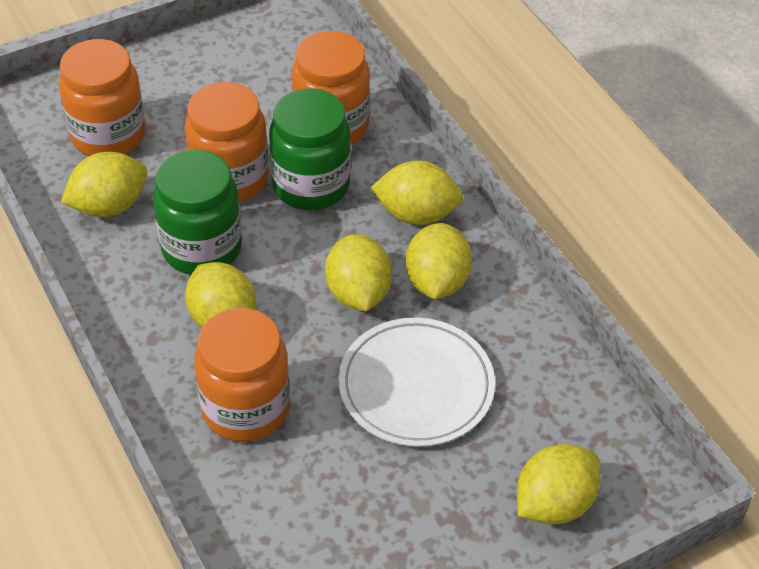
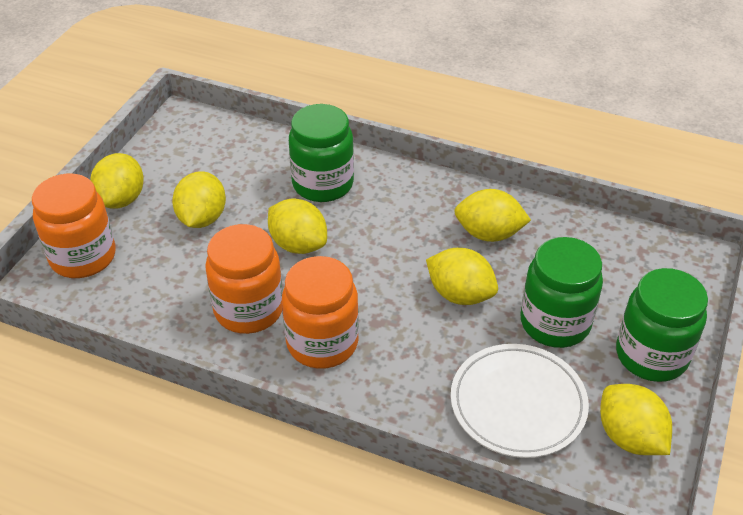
green jar: [153,150,242,275] [269,88,351,210] = 2 -> [289,104,354,202] [520,237,603,348] [616,268,708,382] = 3
orange jar: [59,39,146,156] [185,82,269,203] [194,308,290,442] [292,31,370,145] = 4 -> [32,174,116,278] [205,224,283,334] [282,256,359,369] = 3

